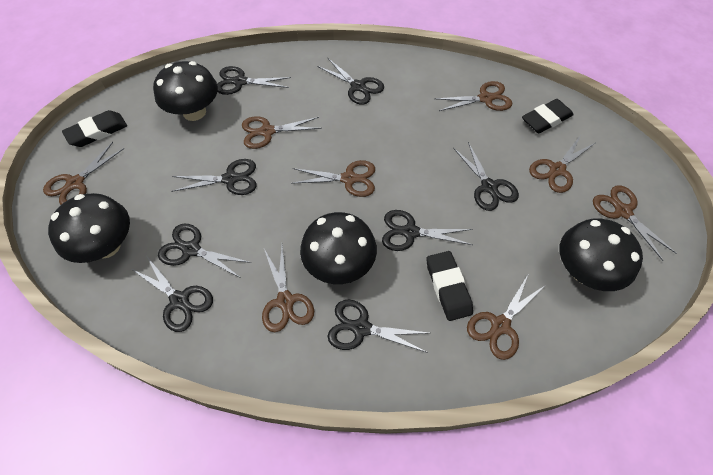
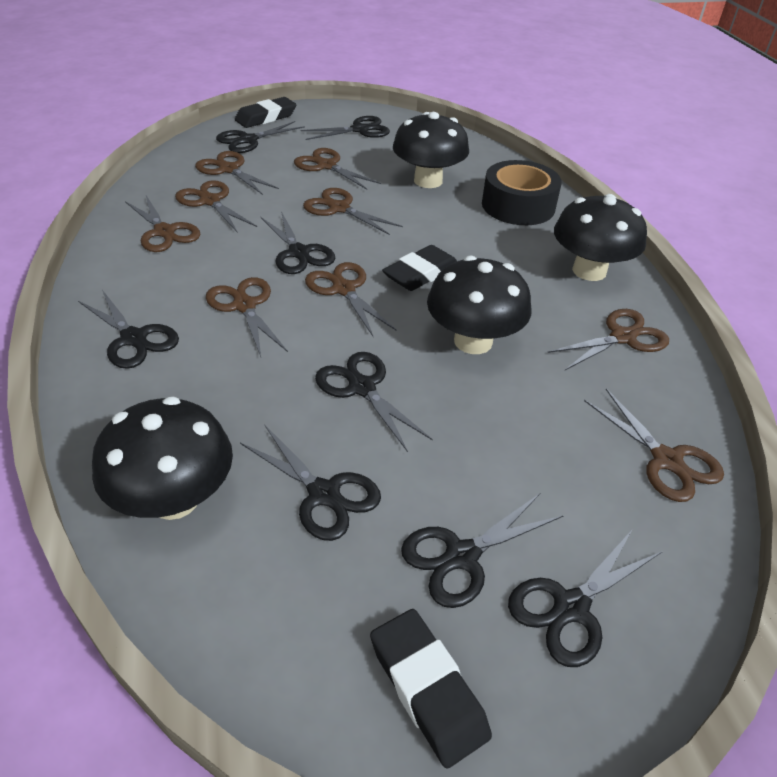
black tape: none = 0 -> [482,160,562,225] = 1
brown scissors: [43,142,124,205] [242,116,322,149] [262,246,314,332] [291,160,375,197] [435,81,512,111] [467,273,544,360] [529,135,595,193] [593,185,676,261] = 8 -> [125,196,200,252] [175,180,257,233] [195,151,279,195] [206,277,288,357] [294,148,381,190] [303,188,403,235] [305,262,397,336] [547,309,669,371] [584,389,724,502] = 9

